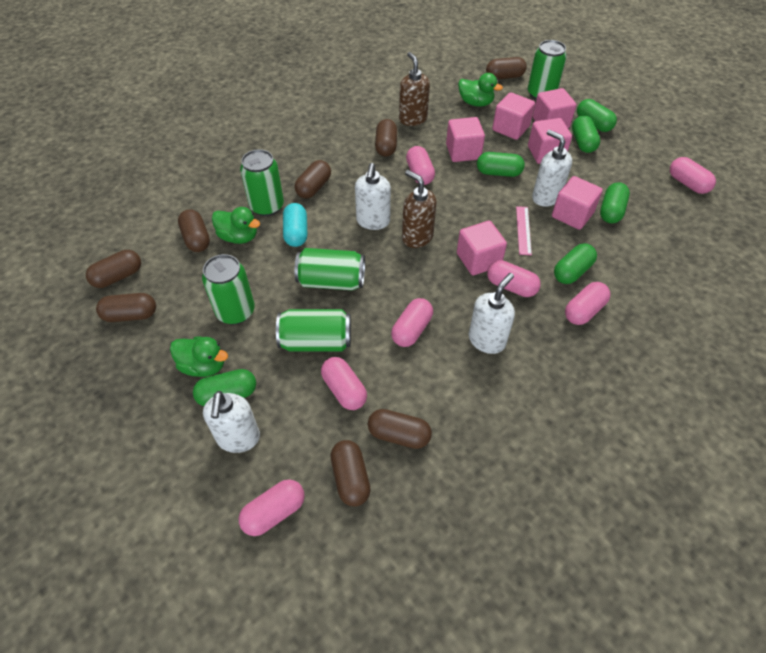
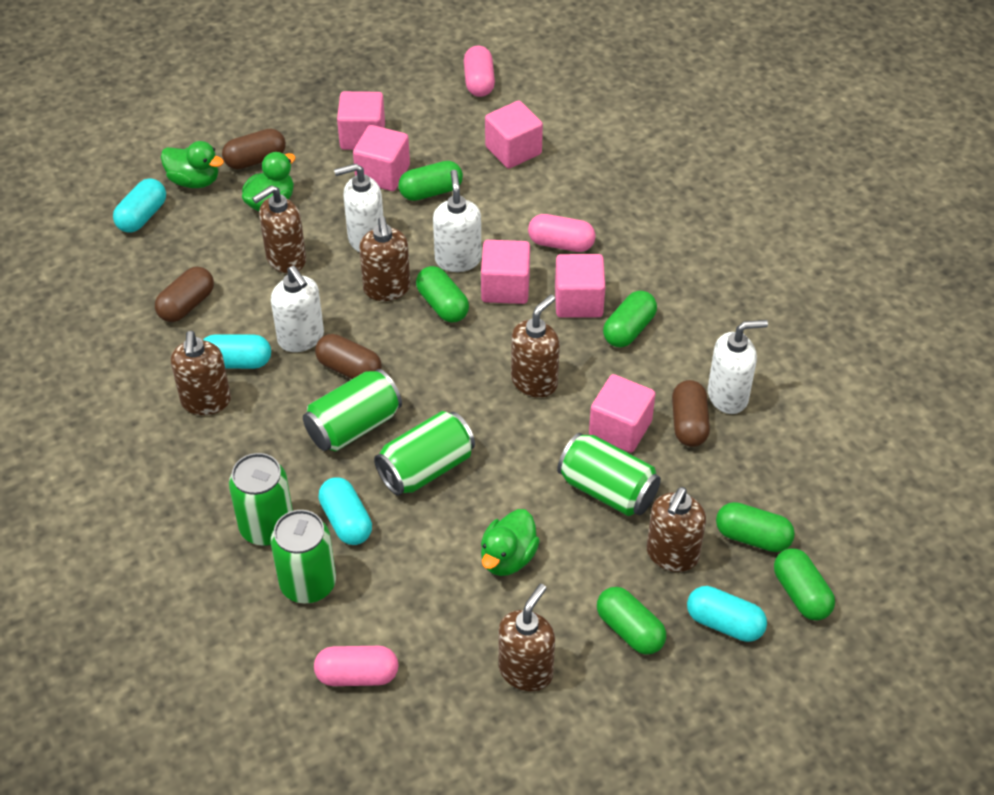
brown capsule: [86,250,141,288] [96,293,156,322] [178,209,210,252] [295,160,331,199] [331,440,371,507] [368,409,432,449] [375,119,397,157] [486,57,527,79] = 8 -> [155,266,214,322] [222,128,286,170] [315,334,382,379] [672,380,710,447] = 4
brown soap dispenser: [399,52,430,126] [402,170,437,248] = 2 -> [171,331,231,415] [252,185,306,273] [359,216,410,301] [498,584,555,692] [511,295,560,398] [647,487,706,572] = 6
pink capsule: [238,479,305,536] [321,357,367,410] [391,298,433,347] [406,146,435,185] [487,260,541,297] [565,282,611,325] [670,157,716,194] = 7 -> [314,646,399,686] [464,45,495,97] [528,214,596,252] = 3
pink ruler: [516,206,532,255] = 1 -> none = 0
turquoise capsule: [283,203,307,247] = 1 -> [113,178,166,233] [203,334,271,369] [318,477,372,545] [687,586,767,642] = 4

